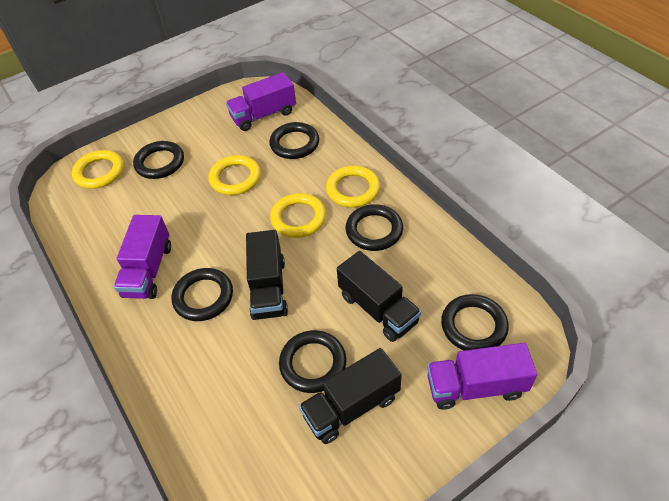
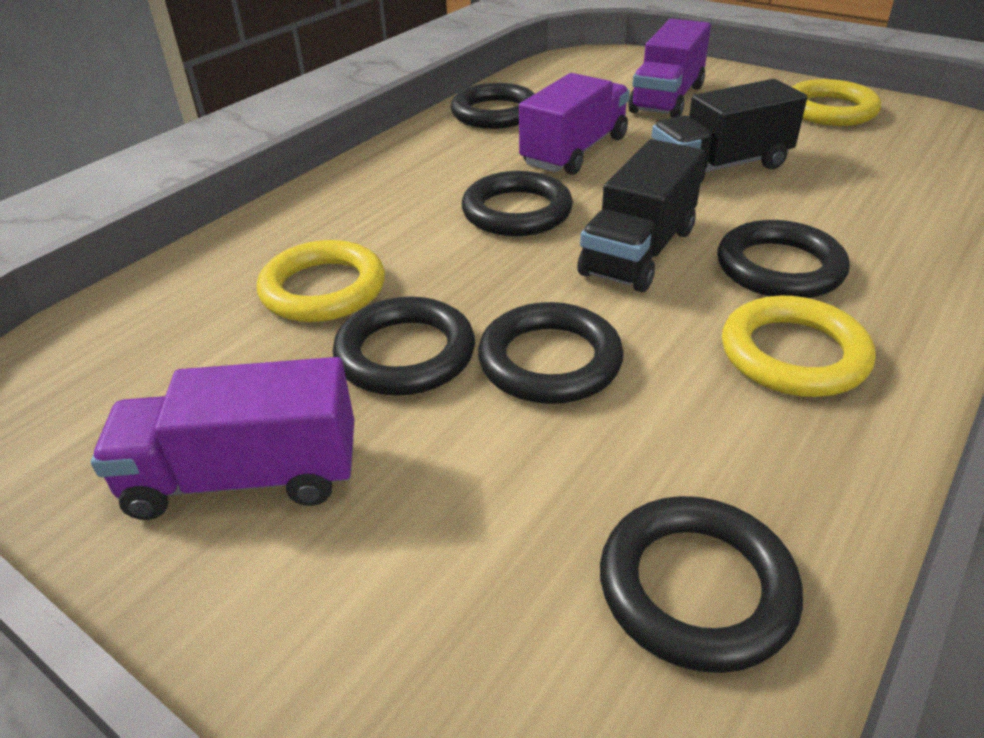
black truck: [246,230,288,320] [299,348,402,444] [337,251,421,342] = 3 -> [577,139,705,292] [652,79,807,184] = 2
yellow ring: [72,150,124,189] [209,155,261,195] [270,193,326,238] [326,166,380,208] = 4 -> [257,240,385,322] [722,296,875,397] [792,79,881,126] = 3

